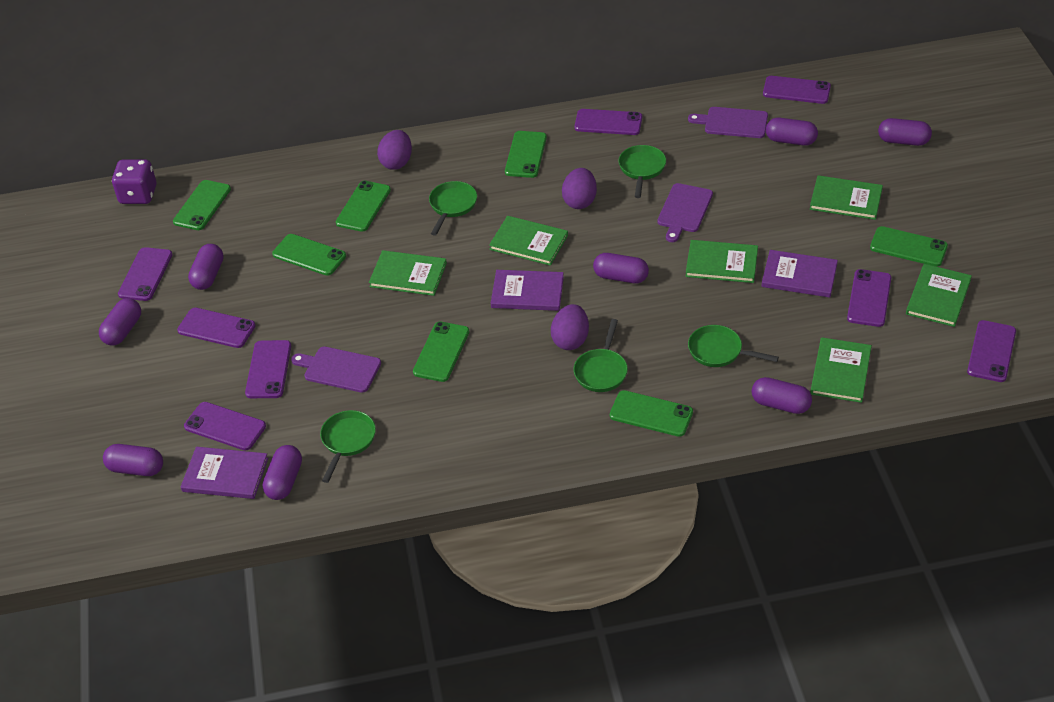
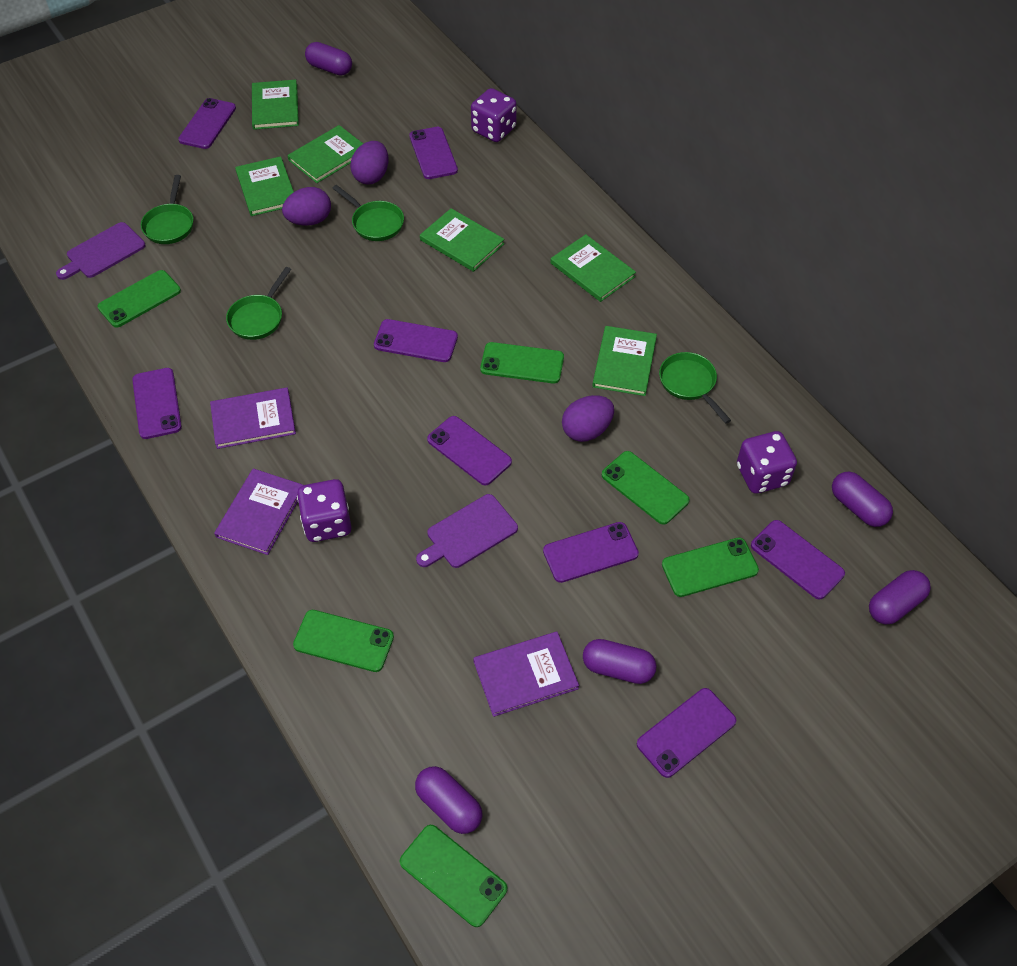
green pan: [320,410,376,483] [429,181,477,236] [574,319,628,392] [619,145,666,198] [688,325,779,367] = 5 -> [141,175,194,244] [226,267,291,340] [332,185,404,241] [659,352,731,424] = 4
green phone: [173,180,231,230] [272,234,346,276] [336,181,391,232] [413,321,469,382] [505,131,547,178] [610,390,693,437] [870,226,948,267] = 7 -> [98,270,181,328] [293,610,394,672] [400,825,507,927] [480,342,564,383] [602,451,690,525] [662,538,759,597] = 6
purple capsule: [99,298,141,345] [103,444,163,476] [188,244,224,290] [263,445,302,500] [593,253,649,283] [752,377,812,414] [766,118,818,146] [878,118,932,146] = 8 -> [305,42,352,76] [415,766,482,834] [583,639,657,684] [832,472,893,527] [869,570,931,625] = 5
purple cutting board: [291,347,381,393] [657,183,713,242] [688,107,768,138] = 3 -> [56,222,145,280] [416,494,518,568] = 2
purple dice: [112,159,156,204] = 1 -> [297,479,352,542] [471,88,517,142] [737,431,797,494] = 3

